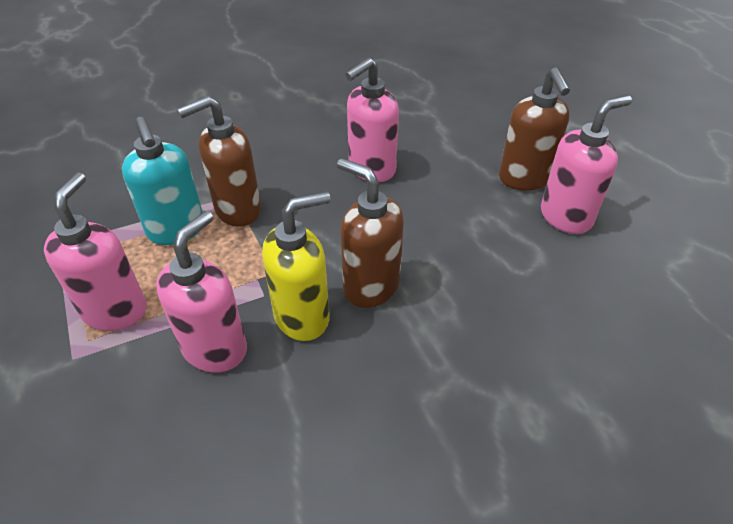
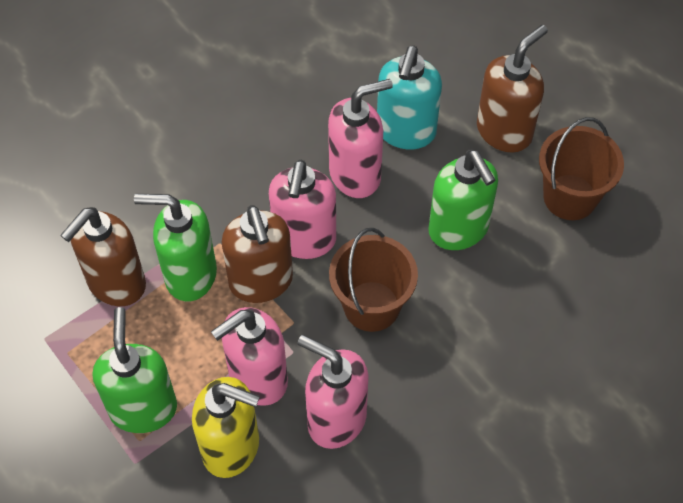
brown bucket: none = 0 -> [329,228,418,332] [539,117,624,220] = 2
green soap dispenser: none = 0 -> [93,307,177,433] [134,194,217,302] [428,149,498,250] = 3

